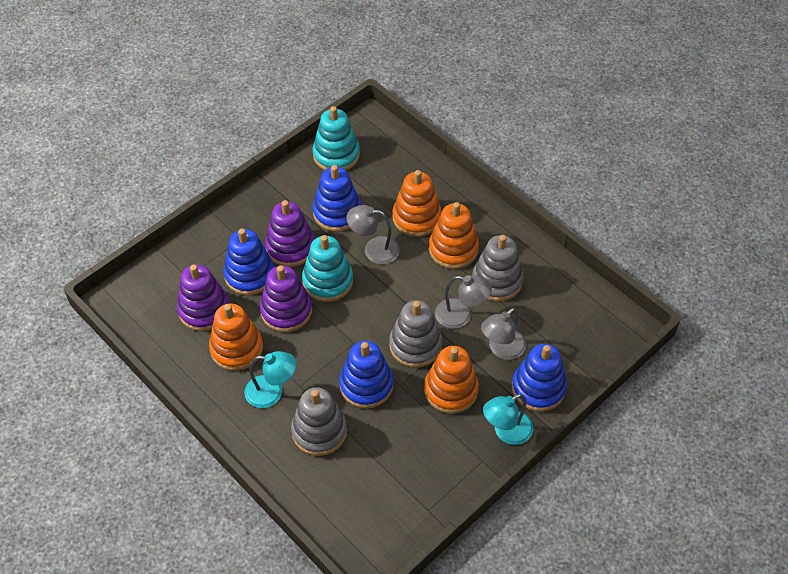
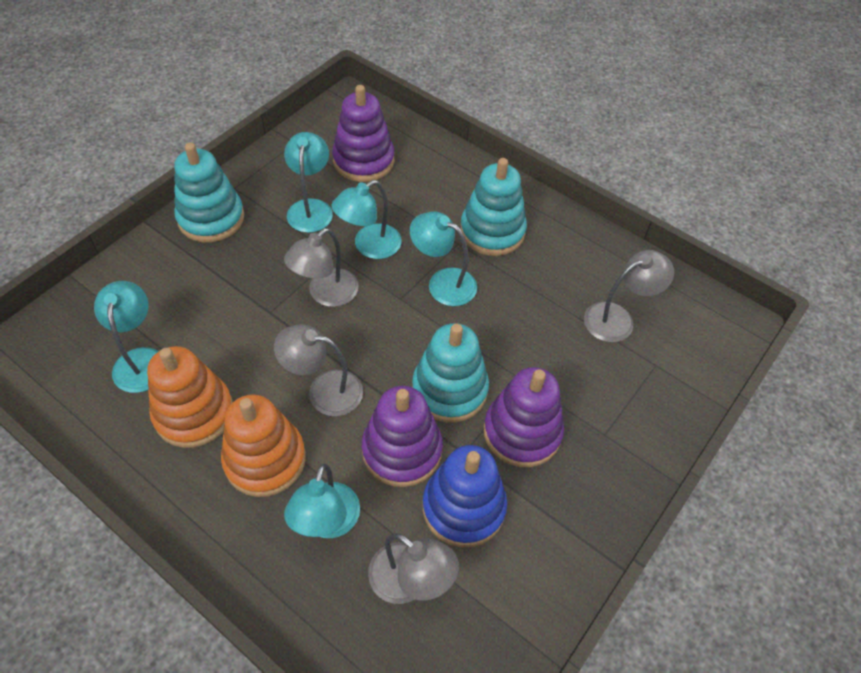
blue stacking toy: [223,229,274,295] [313,165,361,232] [339,341,393,409] [512,344,567,412] = 4 -> [423,445,507,547] = 1
grey lamp: [346,205,400,264] [435,275,492,329] [481,308,526,360] = 3 -> [274,324,363,416] [284,228,359,307] [368,533,459,604] [584,250,674,342] = 4
grey stacking toy: [291,387,347,456] [389,300,442,368] [473,235,524,301] = 3 -> none = 0
orange stacking toy: [209,303,263,371] [392,170,441,237] [424,346,479,414] [429,202,479,269] = 4 -> [147,346,233,448] [221,394,306,497] = 2
turquoise lamp: [244,351,297,408] [483,393,533,445] = 2 -> [94,281,159,393] [284,132,333,233] [284,464,360,538] [331,180,401,259] [410,211,477,306] = 5
turquoise stacking toy: [302,235,353,302] [313,106,360,171] = 2 -> [174,143,244,242] [412,323,489,423] [460,158,527,256] = 3

